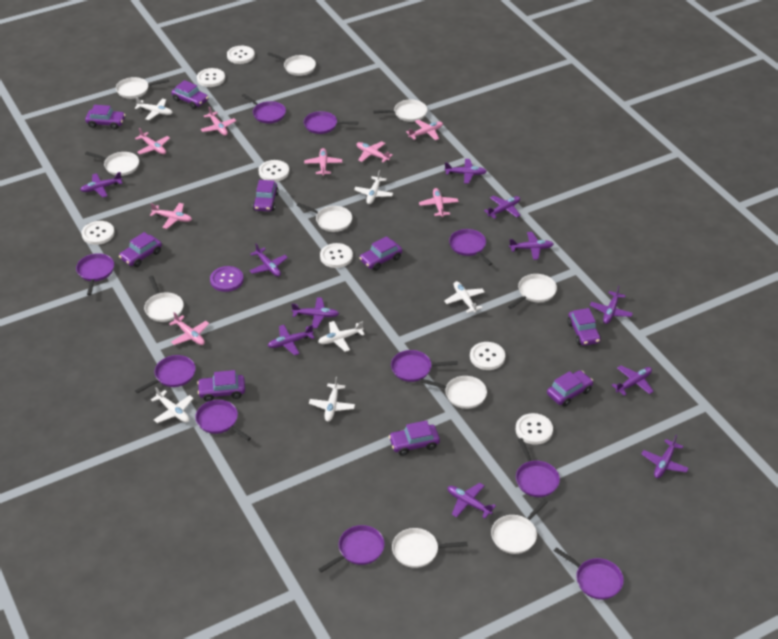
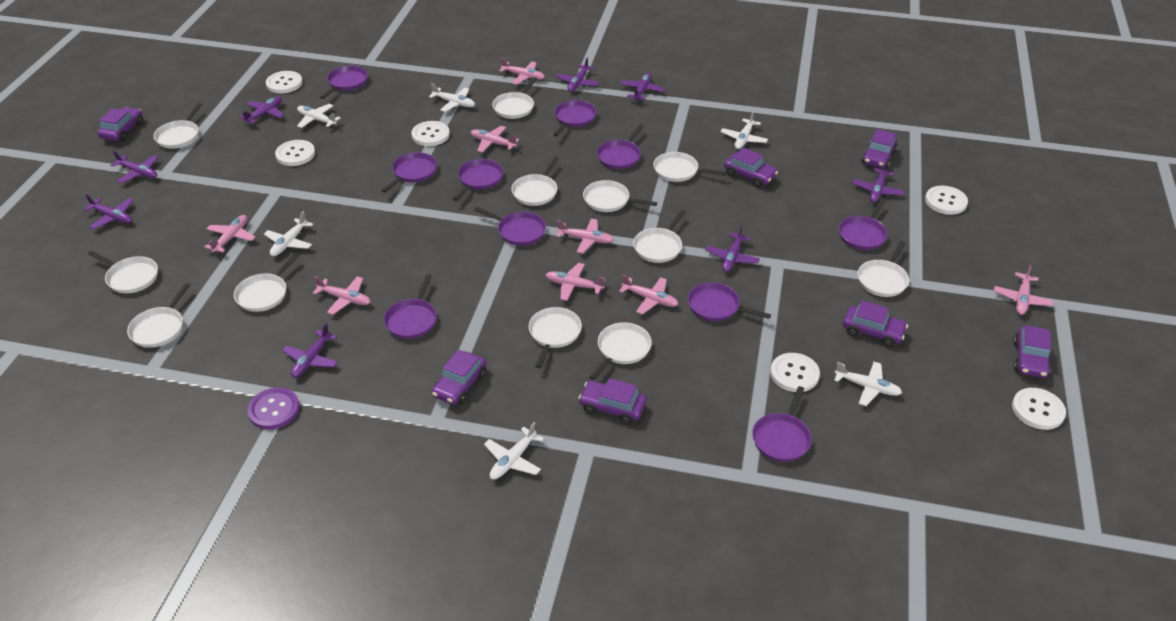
purple car: [85,105,126,129] [119,232,162,267] [171,80,208,109] [197,370,245,402] [253,180,279,211] [359,236,402,271] [389,420,440,456] [547,370,593,407] [567,308,601,346] = 9 -> [98,107,143,142] [432,350,486,405] [578,378,647,424] [724,148,778,188] [843,301,908,347] [862,129,897,169] [1013,325,1051,378] = 7
purple plane: [80,172,122,197] [249,243,288,277] [268,325,314,356] [291,297,339,328] [444,159,487,184] [447,483,496,519] [484,195,521,219] [509,232,554,260] [590,286,633,324] [612,365,654,396] [642,435,689,478] = 11 -> [83,194,134,229] [111,151,158,183] [240,96,284,124] [282,323,338,378] [556,57,600,92] [621,73,665,101] [705,225,760,272] [853,161,904,202] = 8
white button: [81,221,115,245] [197,68,225,87] [227,46,255,64] [259,160,289,182] [320,243,353,268] [470,342,505,370] [516,413,553,445] = 7 -> [266,71,303,93] [275,140,315,166] [411,121,450,146] [770,353,820,392] [925,186,968,215] [1012,388,1066,430] = 6
white pan: [85,152,139,176] [116,77,169,99] [144,276,184,322] [267,52,316,76] [297,203,352,232] [373,99,427,122] [392,528,468,568] [420,376,487,409] [491,499,548,554] [508,274,557,309] = 10 -> [88,251,158,293] [127,283,191,348] [154,103,202,149] [234,253,299,312] [492,77,537,119] [511,156,559,206] [529,307,582,368] [583,180,657,212] [589,322,652,380] [633,210,686,263] [653,152,726,182] [858,241,909,297] = 12

